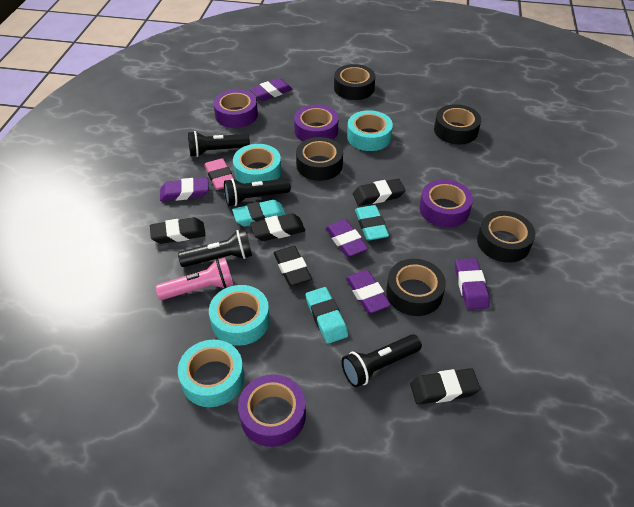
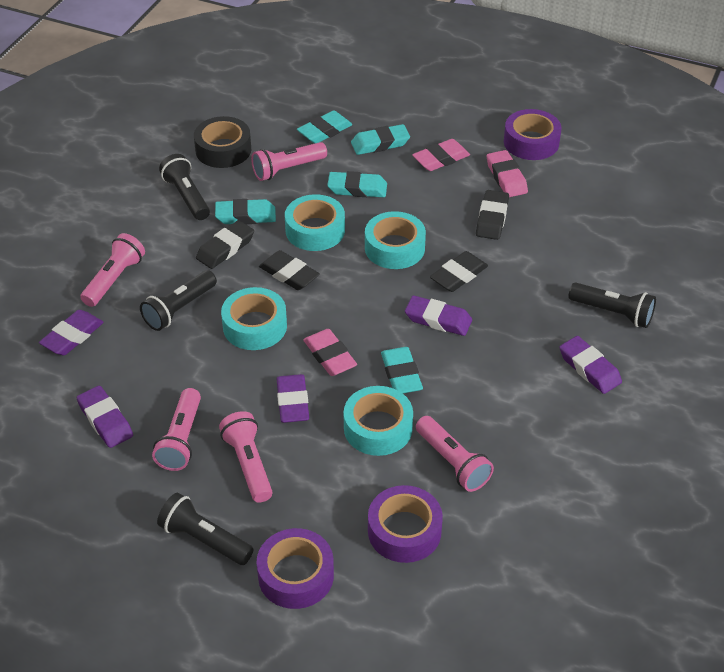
black eraser: [150,217,205,244] [250,213,305,241] [274,246,312,286] [353,179,405,206] [410,368,480,405] = 5 -> [196,220,254,269] [259,250,320,290] [430,251,488,292] [476,190,509,240] = 4
black tape: [296,137,343,181] [334,64,375,100] [386,259,446,316] [434,104,481,145] [477,211,535,263] = 5 -> [194,116,251,168] = 1
pink eraser: [204,158,234,190] = 1 -> [303,329,357,376] [412,139,470,171] [487,150,528,197] = 3
pink flashlight: [155,258,233,300] = 1 -> [80,233,145,307] [152,388,201,471] [219,411,272,503] [251,142,327,181] [416,416,494,492] = 5
purple tape: [213,89,258,128] [238,374,306,447] [294,105,339,142] [419,179,473,228] = 4 -> [257,528,334,609] [368,485,443,563] [504,109,561,160] = 3
turquoise eraser: [232,200,286,227] [305,287,348,344] [355,205,389,241] = 3 -> [215,199,276,224] [297,110,353,143] [327,171,387,197] [351,124,410,155] [381,347,423,393] = 5

